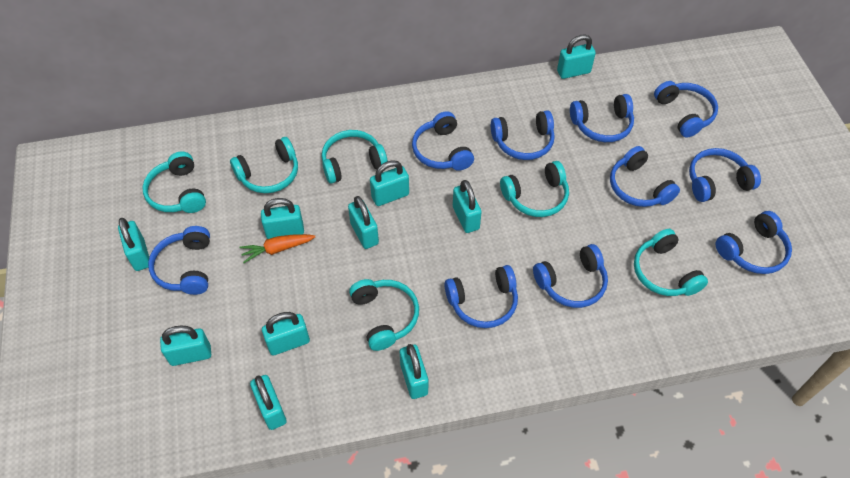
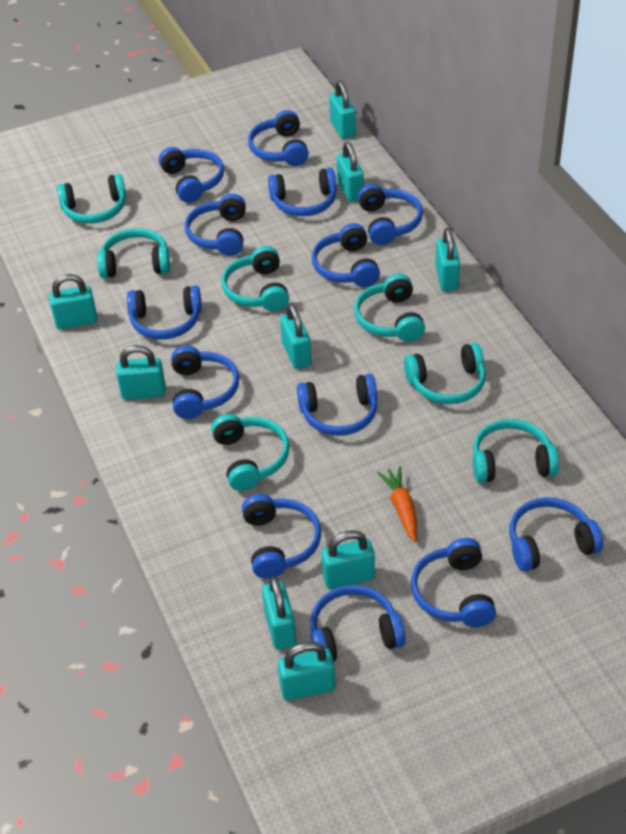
blue headphones: [148,226,210,295] [412,111,474,171] [444,265,518,328] [491,110,555,160] [533,244,608,308] [570,94,634,142] [610,146,680,207] [654,81,718,138] [689,148,761,202] [716,211,792,274] = 10 -> [127,286,202,340] [159,147,224,203] [171,346,239,419] [185,194,246,256] [242,494,321,579] [248,110,309,166] [268,168,336,216] [297,374,377,436] [310,585,406,662] [312,223,380,287] [358,184,423,245] [411,538,496,627] [509,497,603,571] = 13
turquoise headphones: [142,152,206,213] [230,137,298,193] [322,130,388,184] [349,279,419,351] [500,161,569,217] [634,229,708,296] = 6 -> [57,174,126,224] [97,228,170,278] [211,414,290,491] [222,246,289,311] [354,274,425,342] [404,343,486,404] [473,419,559,483] = 7
turquoise padlock: [118,218,149,271] [160,326,211,366] [250,375,287,430] [261,198,304,239] [262,312,310,355] [348,196,379,249] [370,160,409,206] [400,344,428,399] [453,180,482,233] [557,35,596,79] = 10 -> [49,274,98,329] [116,345,166,400] [262,576,296,650] [278,642,335,701] [280,304,311,369] [321,530,375,589] [329,81,356,139] [337,142,364,202] [435,228,460,291] = 9

